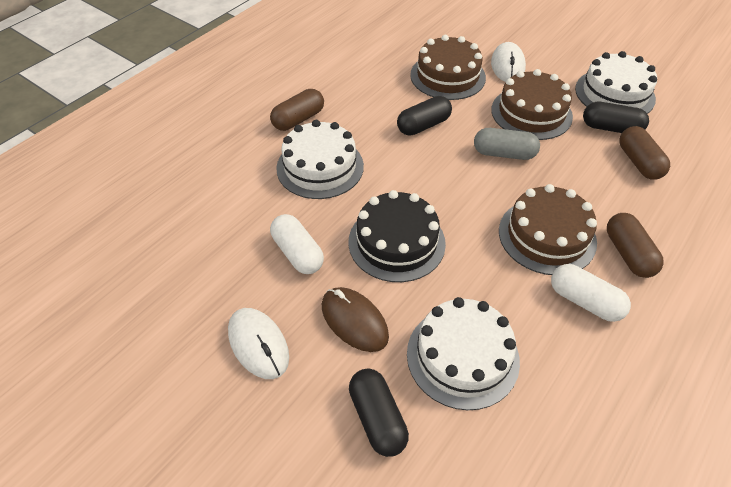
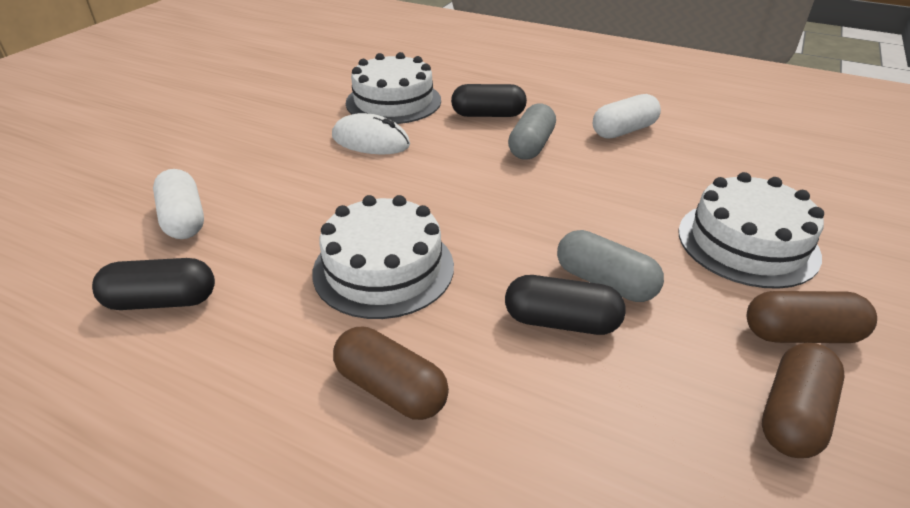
black cake: [348,190,446,282] = 1 -> none = 0
brown cake: [410,35,486,100] [491,69,573,140] [499,184,597,275] = 3 -> none = 0
brown mouse: [322,287,389,352] = 1 -> none = 0
grey capsule: [474,128,540,160] = 1 -> [508,103,556,160] [557,230,664,302] = 2
white mouse: [228,308,289,379] [491,42,526,82] = 2 -> [332,113,410,154] = 1

